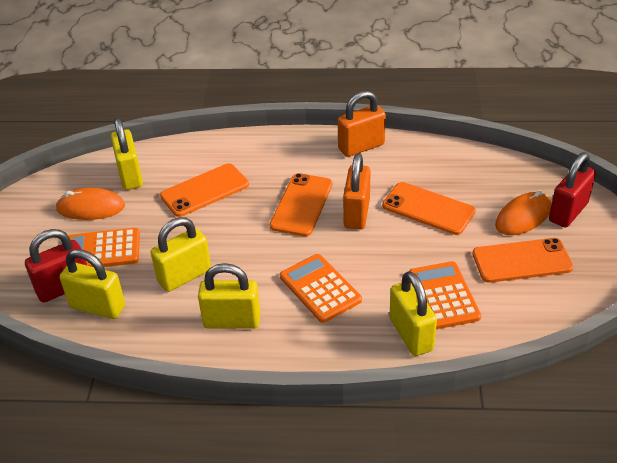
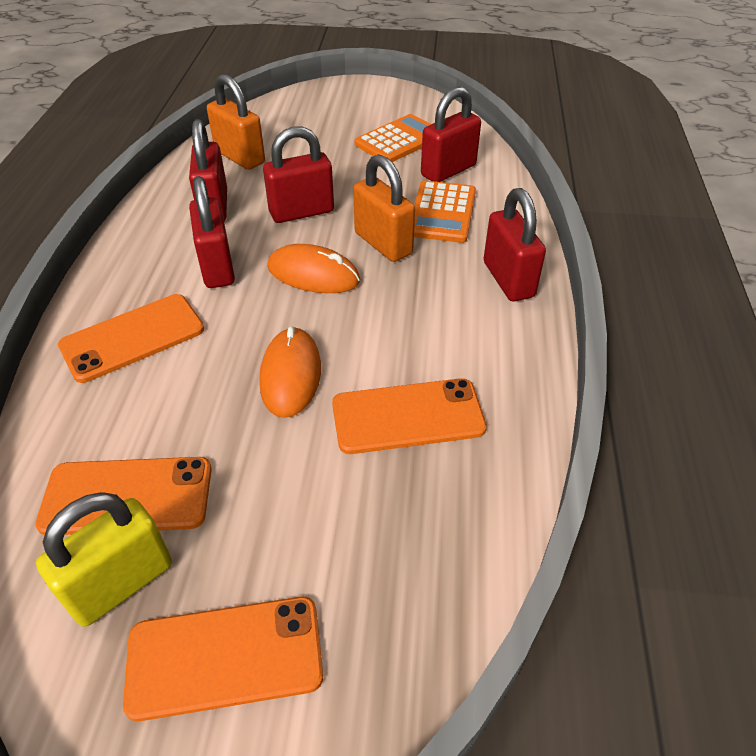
orange calculator: [68,228,140,267] [280,254,362,323] [410,261,481,329] = 3 -> [355,114,431,162] [414,180,476,243] = 2
red padlock: [25,229,87,303] [549,152,596,228] = 2 -> [189,119,227,221] [189,176,235,288] [263,126,334,223] [421,87,481,182] [484,188,546,301] = 5
yellow padlock: [60,249,125,319] [111,118,143,190] [151,217,211,292] [198,263,260,329] [389,271,437,356] = 5 -> [36,492,172,627] = 1

